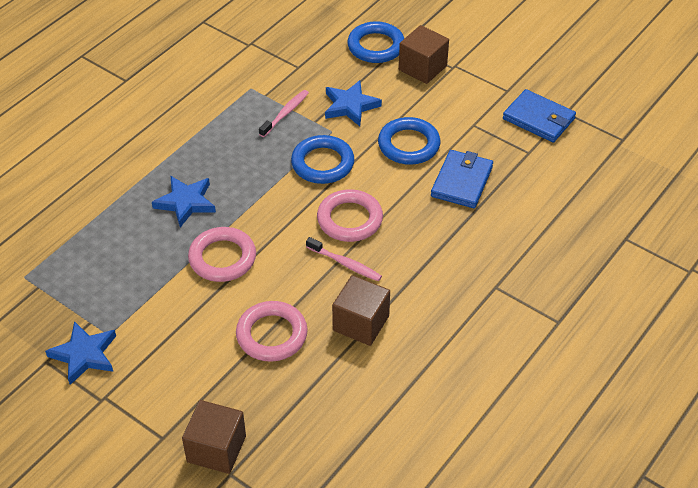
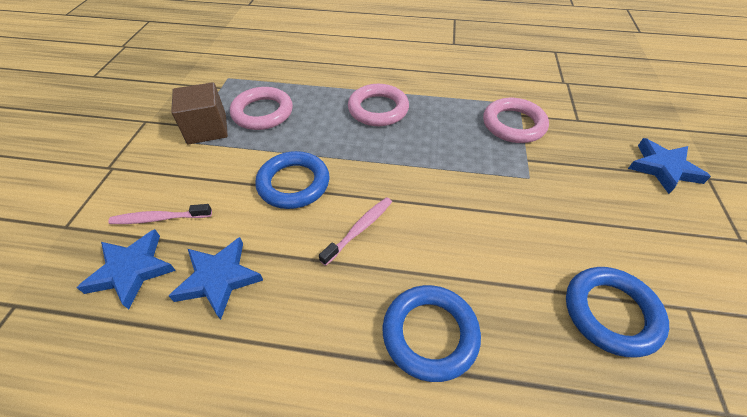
blue wallet: [431,150,493,208] [503,89,576,143] = 2 -> none = 0
brown cube: [182,400,246,474] [332,275,390,346] [399,25,449,84] = 3 -> [171,82,228,144] = 1

